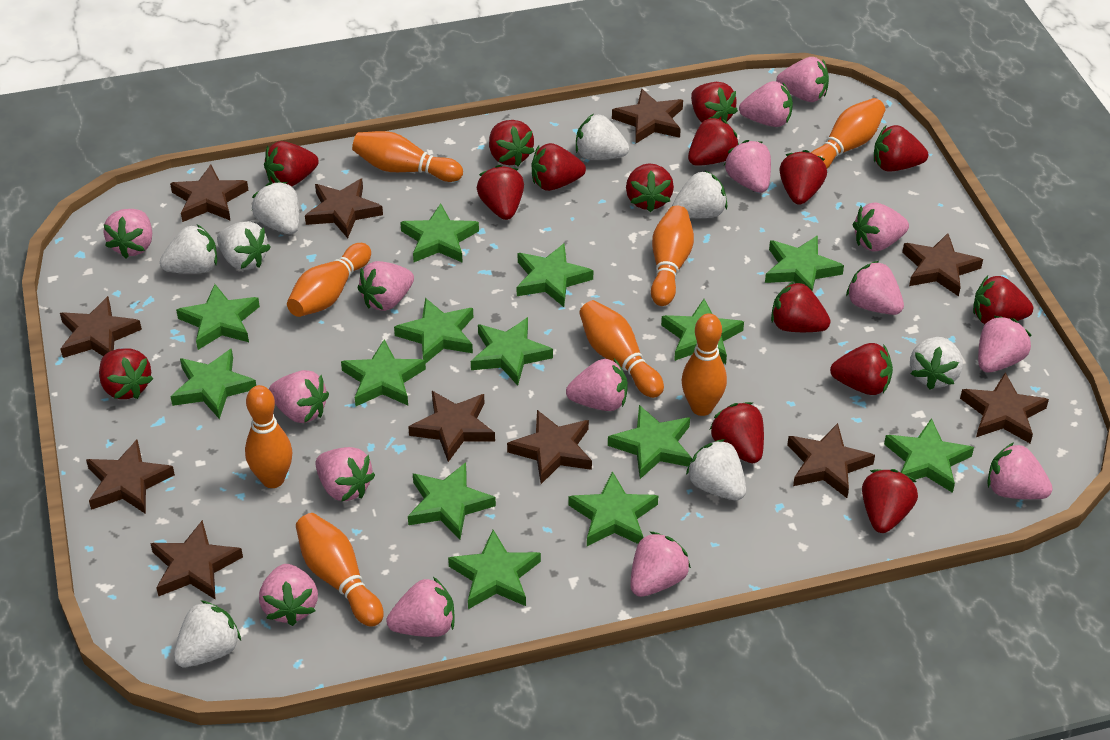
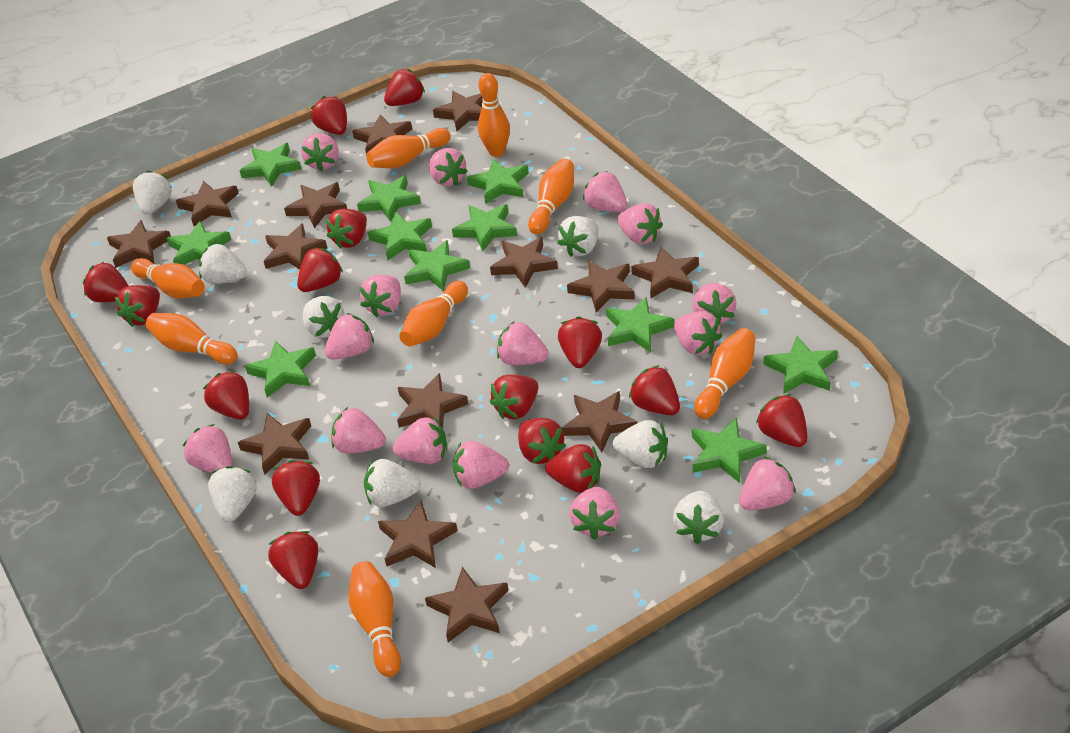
brown star: [60,296,142,358] [86,440,175,514] [150,520,243,600] [170,165,248,222] [305,178,383,238] [408,391,495,462] [507,410,592,484] [612,89,683,143] [787,423,875,498] [902,233,983,296] [960,372,1049,443] = 11 -> [107,220,171,268] [176,181,239,226] [238,413,311,475] [264,223,327,270] [284,182,347,228] [352,114,412,154] [378,500,458,568] [397,373,468,429] [425,567,509,642] [433,91,483,131] [490,237,558,288] [562,391,637,453] [567,260,635,312] [631,246,699,298] = 14
green star: [170,349,256,419] [176,284,260,350] [341,339,426,406] [394,298,473,364] [400,204,479,263] [408,462,496,540] [448,530,541,609] [471,317,553,386] [517,243,593,307] [568,471,658,546] [608,405,692,479] [661,299,744,364] [765,236,844,291] [884,418,974,493] = 14 -> [166,221,231,265] [240,143,301,187] [245,340,316,398] [357,175,421,222] [368,212,432,261] [404,240,470,291] [452,204,517,251] [467,159,529,205] [606,297,674,353] [692,417,767,483] [763,336,838,394] = 11

